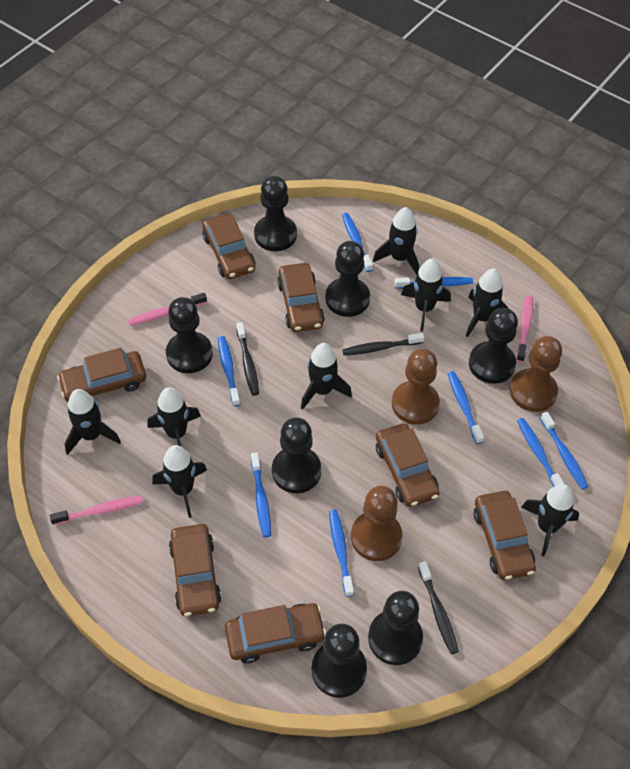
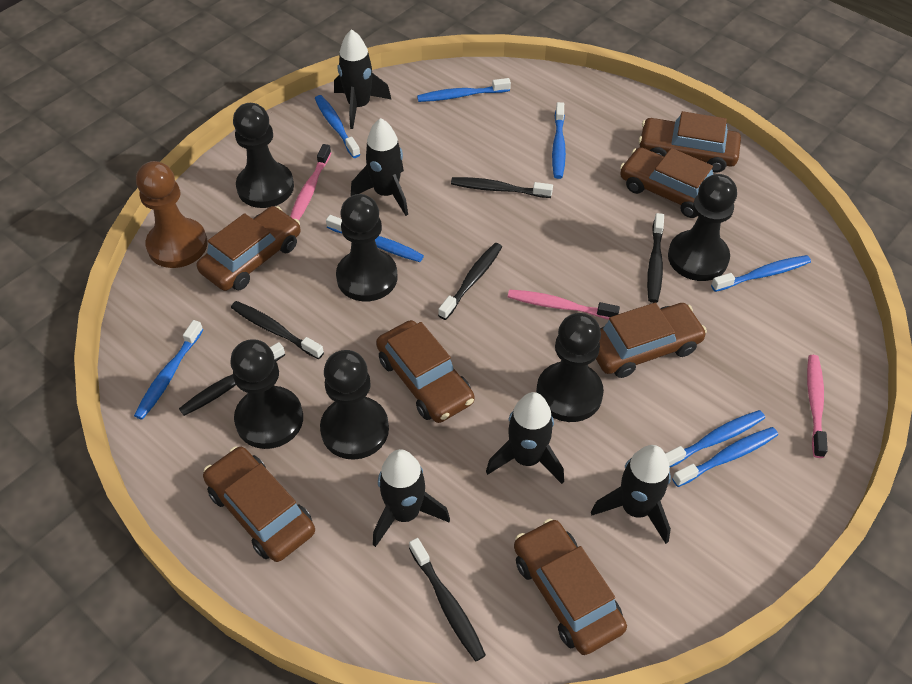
black pawn: [166,297,213,373] [254,176,297,251] [272,418,321,493] [312,624,367,698] [325,241,370,317] [368,591,423,665] [469,308,518,384] = 7 -> [230,339,303,449] [233,103,294,208] [320,350,389,460] [336,194,397,302] [536,313,604,422] [668,174,737,281] = 6
black rocket: [65,389,121,455] [147,387,201,446] [152,445,207,518] [301,343,352,410] [373,207,419,275] [401,259,451,332] [466,269,509,337] [521,484,579,556] = 8 -> [334,29,392,129] [351,118,408,216] [373,449,450,547] [486,392,564,484] [591,445,671,544] = 5
black toothbrush: [236,322,259,395] [342,333,424,356] [418,561,459,654] = 3 -> [179,342,285,416] [231,301,324,359] [409,538,486,661] [438,243,502,320] [451,177,553,198] [647,213,664,303] = 6
brown pawn: [351,486,403,561] [392,349,440,425] [510,336,562,412] = 3 -> [136,161,208,268] = 1

